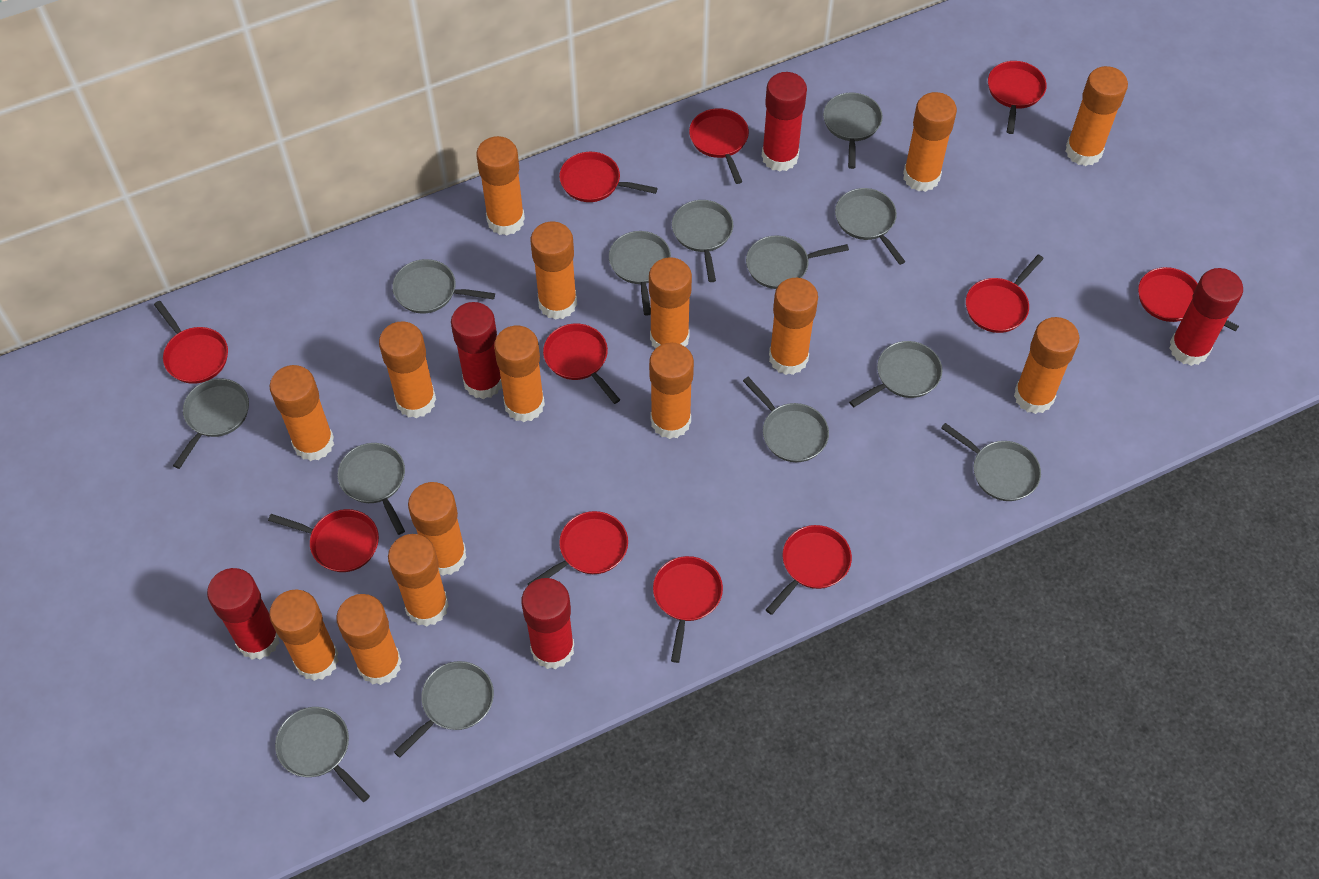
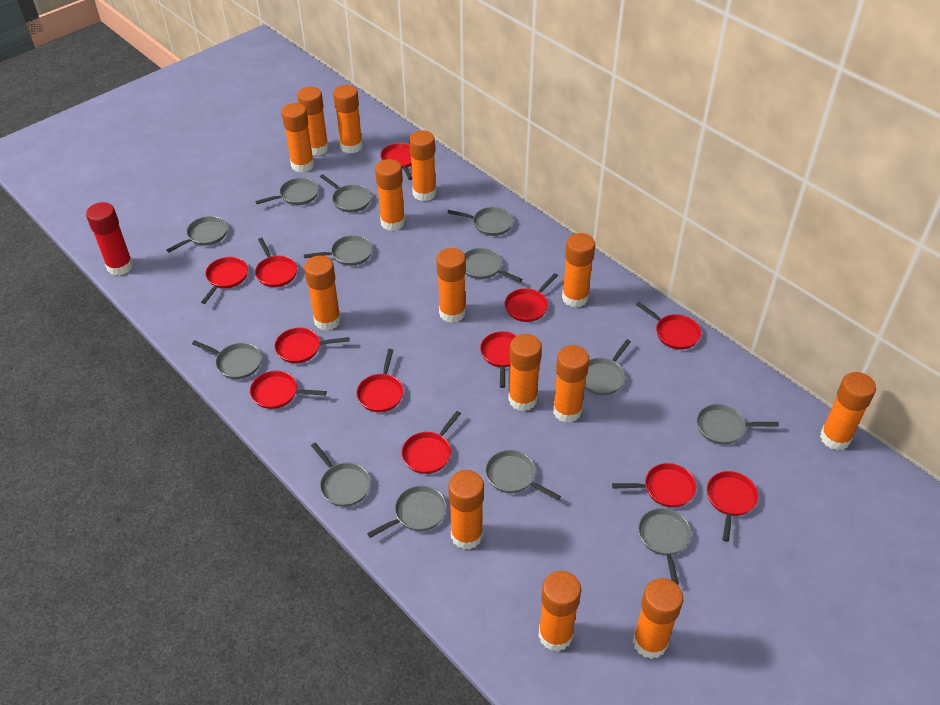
orange glue stick: [269,590,339,681] [270,365,334,461] [336,594,402,685] [379,322,436,418] [388,534,449,627] [408,482,467,576] [476,136,525,236] [494,326,545,422] [531,221,577,320] [649,257,692,348] [649,342,694,439] [769,278,818,375] [903,92,957,192] [1014,317,1079,414] [1065,66,1128,166] = 15 -> [282,103,314,173] [297,87,329,156] [304,255,341,331] [333,85,363,154] [375,159,405,231] [409,130,436,201] [436,248,466,323] [448,470,484,550] [508,334,542,411] [538,571,581,651] [553,345,589,423] [562,233,595,308] [633,578,683,659] [820,372,876,450] = 14
red glue stick: [207,568,279,660] [451,302,502,399] [522,578,574,669] [762,72,807,172] [1169,268,1243,366] = 5 -> [86,202,133,275] = 1
red pan: [154,301,228,384] [268,509,379,572] [528,511,628,585] [543,323,620,404] [559,152,658,202] [653,556,723,663] [689,108,749,184] [766,525,852,615] [966,254,1044,333] [988,61,1047,134] [1138,267,1239,332] = 11 -> [201,257,248,304] [250,371,327,409] [255,238,297,287] [274,328,350,363] [356,349,403,412] [380,143,412,180] [402,411,461,474] [480,331,517,388] [505,273,558,322] [612,463,696,507] [636,302,701,349] [707,471,759,542] = 12

